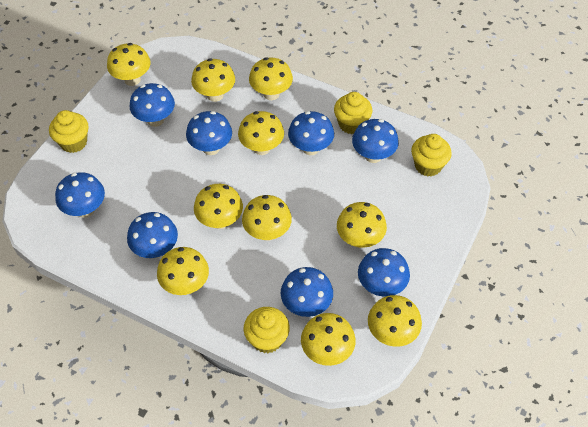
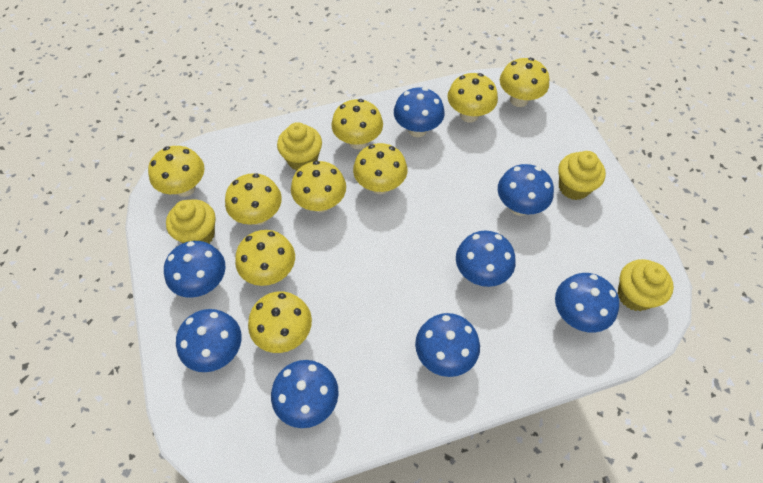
yellow mushroom: [107,43,151,86] [157,247,209,295] [191,58,235,102] [194,184,243,229] [238,111,284,155] [242,195,292,241] [249,57,293,100] [301,313,356,366] [337,202,387,248] [368,295,422,347] = 10 -> [148,146,205,197] [225,173,282,225] [235,230,295,286] [248,291,312,353] [291,161,346,212] [331,99,383,149] [353,143,407,194] [447,73,498,122] [500,58,549,107] = 9

